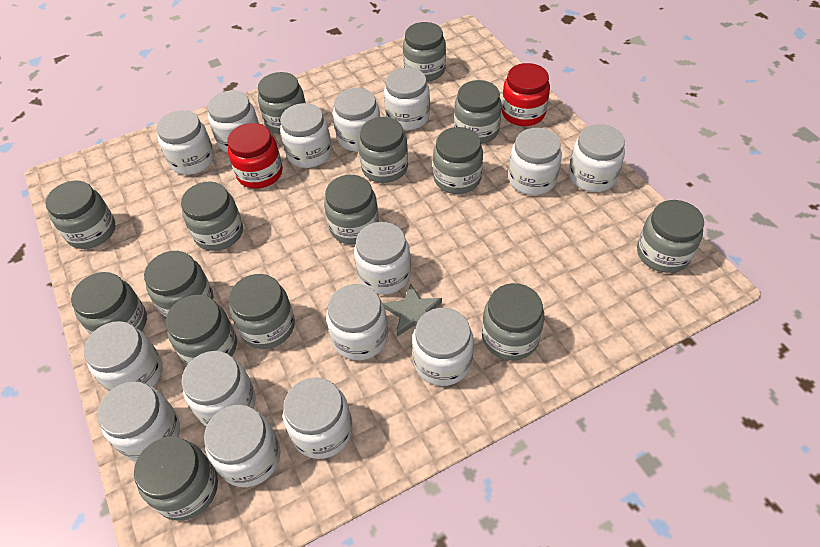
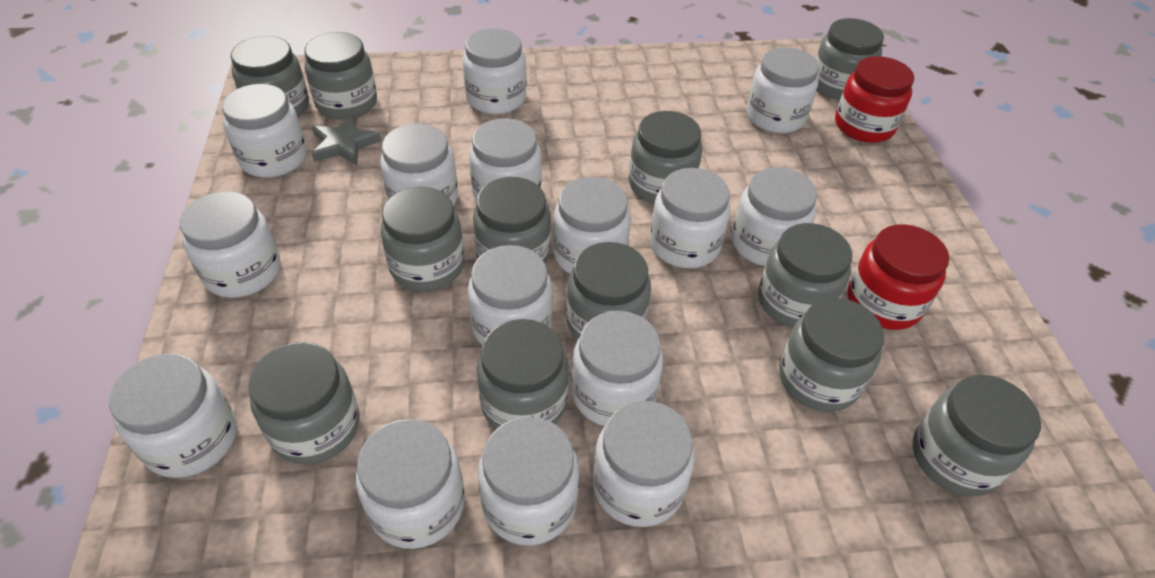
grey jar: [45,180,115,249] [71,272,147,335] [134,436,218,521] [144,251,213,319] [166,295,237,365] [181,181,243,251] [229,274,295,349] [258,72,306,134] [324,175,379,244] [358,117,408,183] [403,22,446,82] [433,127,483,194] [454,80,502,144] [482,283,545,361] [637,200,704,273] = 15 -> [230,36,309,117] [248,342,360,465] [304,32,377,119] [380,187,464,291] [473,177,551,264] [477,319,569,429] [566,242,651,340] [629,111,702,204] [758,223,852,328] [779,298,884,412] [816,18,884,100] [913,375,1041,496] = 12

